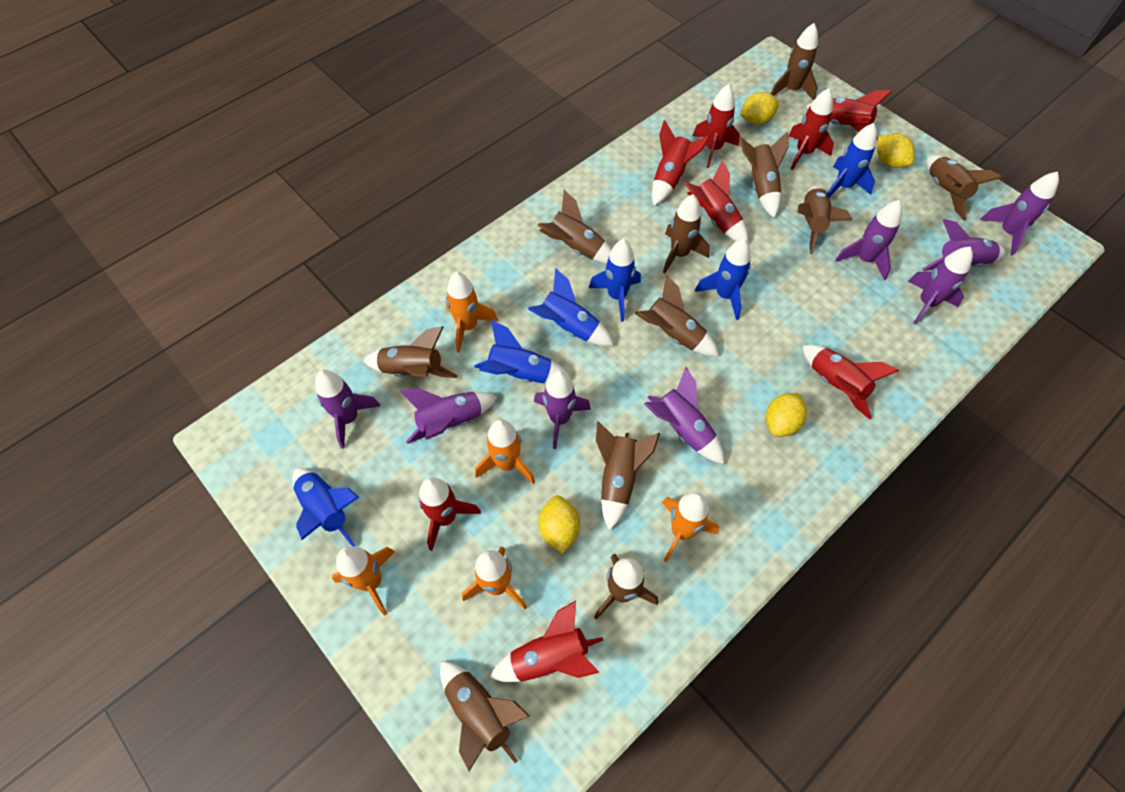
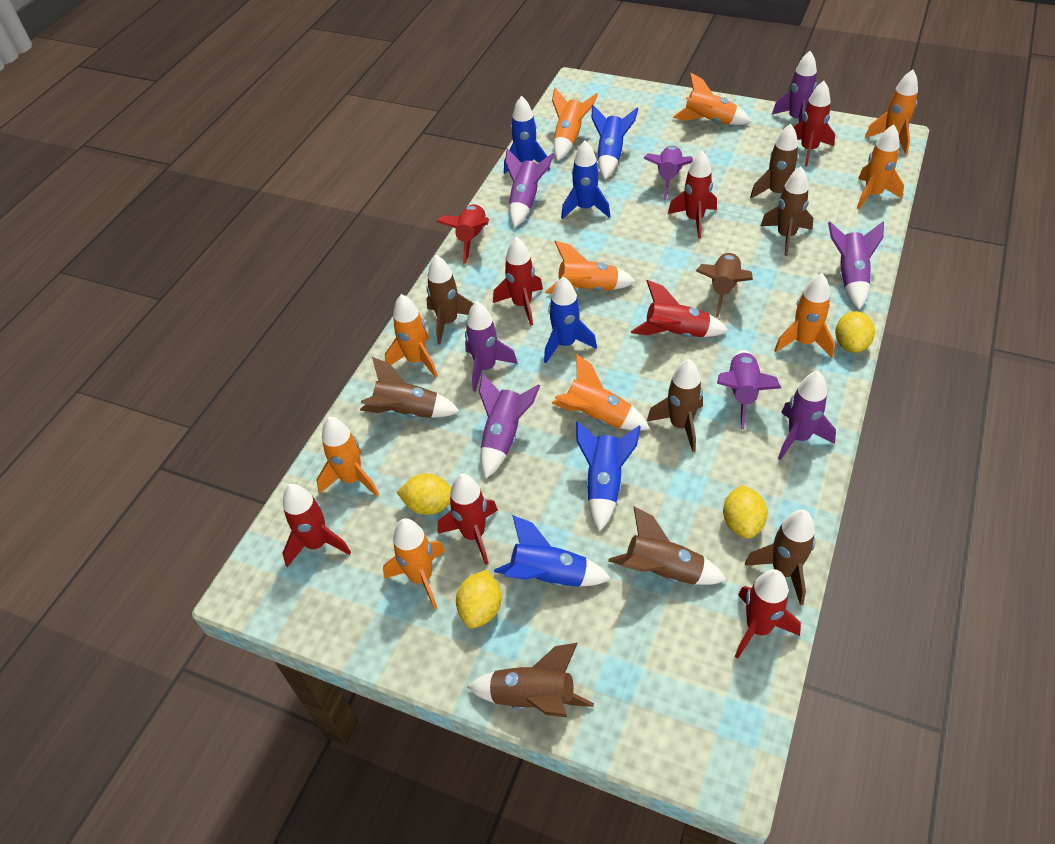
brown rocket: [363,326,458,378] [440,661,530,771] [537,190,612,264] [594,554,658,620] [596,421,660,531] [634,274,719,356] [663,194,710,274] [739,132,789,218] [771,23,818,101] [797,186,852,255] [927,155,1003,220] = 11 -> [360,357,460,418] [426,255,474,344] [468,643,594,717] [608,506,727,585] [647,359,703,452] [696,252,753,318] [745,510,815,605] [750,124,799,198] [760,167,813,256] = 9
orange rocket: [332,546,395,616] [446,272,498,353] [462,547,527,610] [475,419,535,484] [662,492,719,562] = 5 -> [316,417,379,496] [383,518,445,609] [385,294,438,378] [545,241,636,294] [551,354,650,431] [552,88,598,161] [673,72,751,125] [774,273,835,358] [857,124,904,209] [865,70,918,155] = 10

